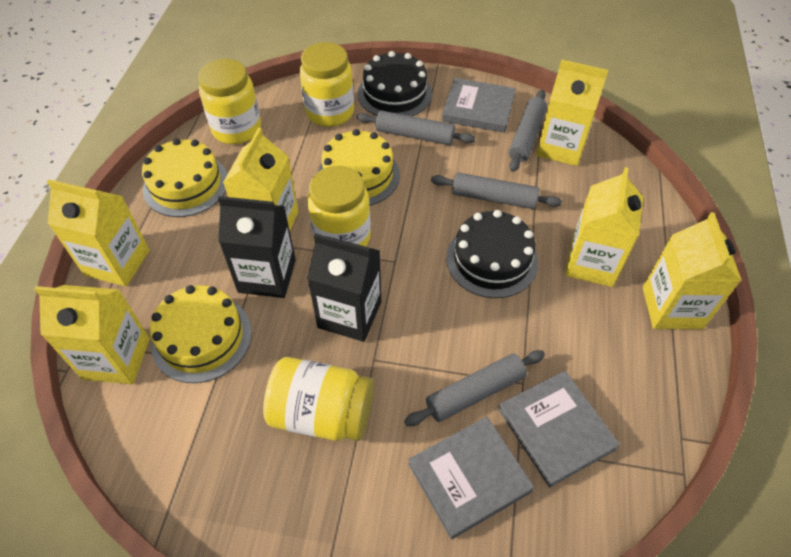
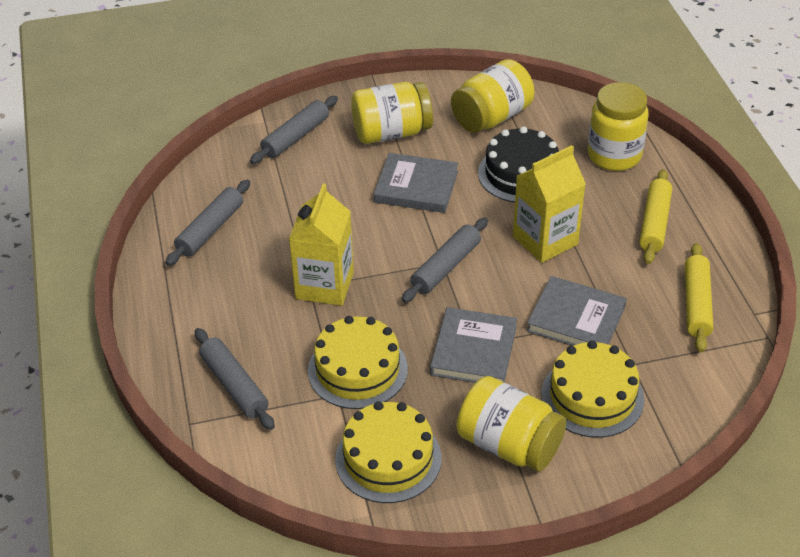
black cake: [358,51,432,116] [446,210,538,298] = 2 -> [478,127,559,202] = 1
black carton: [218,196,296,298] [307,233,381,342] = 2 -> none = 0
yellow carton: [34,285,150,384] [47,179,150,286] [223,127,298,230] [536,60,608,166] [565,167,643,287] [643,212,742,329] = 6 -> [289,184,354,306] [513,145,586,263] = 2
yellow rolling pin: none = 0 -> [639,169,672,264] [685,243,713,352] = 2

